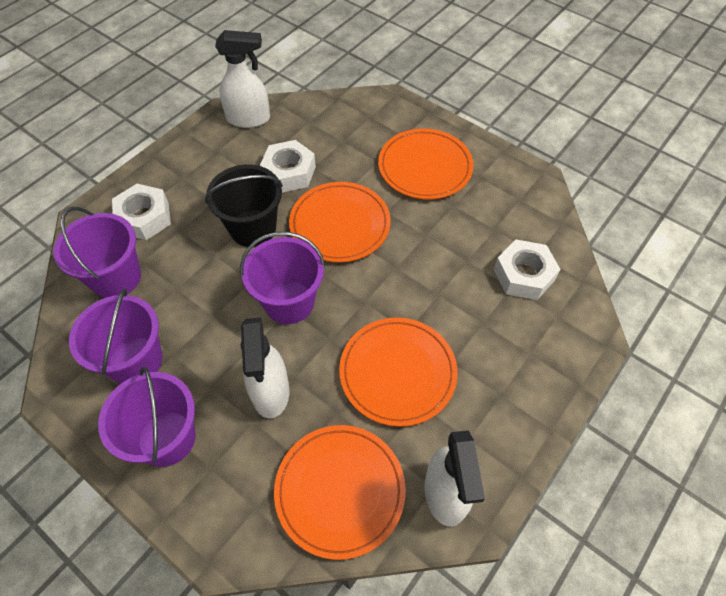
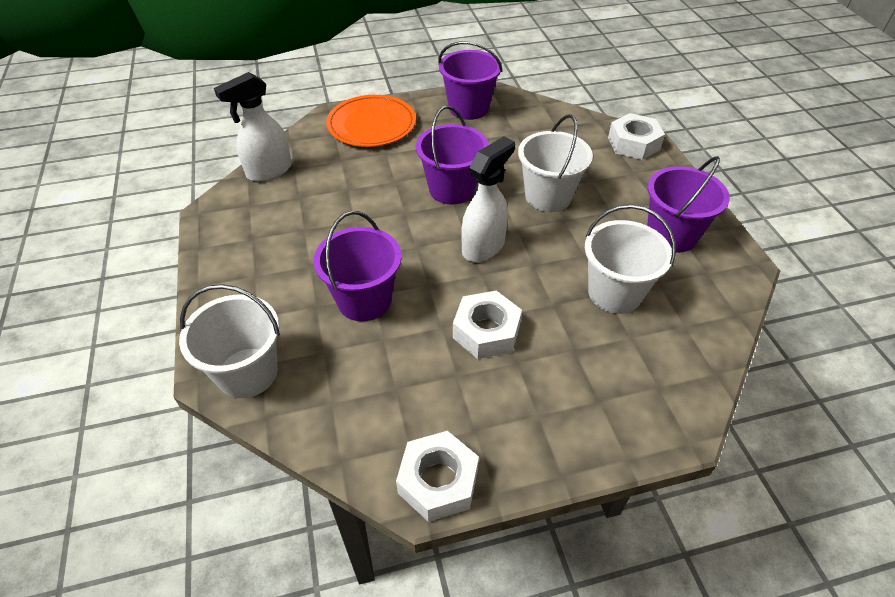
black bucket: [205,165,283,247] = 1 -> none = 0
orange plate: [274,425,406,560] [289,182,391,263] [339,317,458,427] [378,129,474,200] = 4 -> [326,95,416,147] = 1
white bucket: none = 0 -> [179,284,280,398] [518,114,593,212] [585,204,676,314] = 3
white spray bottle: [215,30,270,128] [241,317,289,418] [424,430,485,527] = 3 -> [214,72,292,182] [461,136,515,262] = 2

